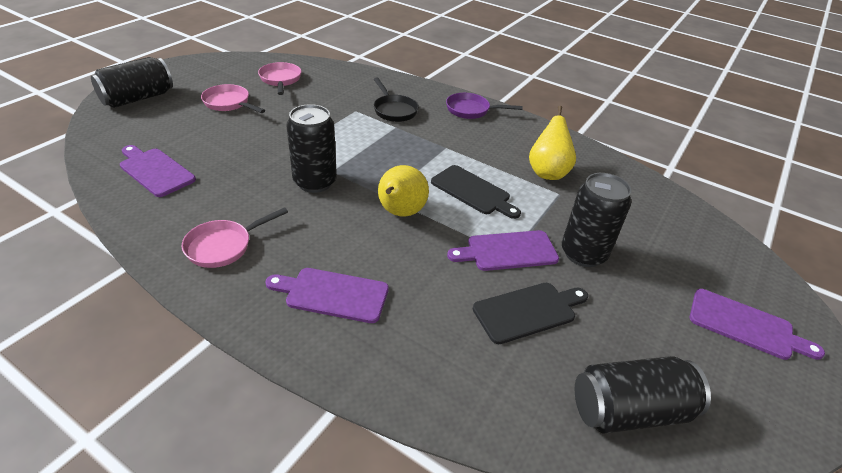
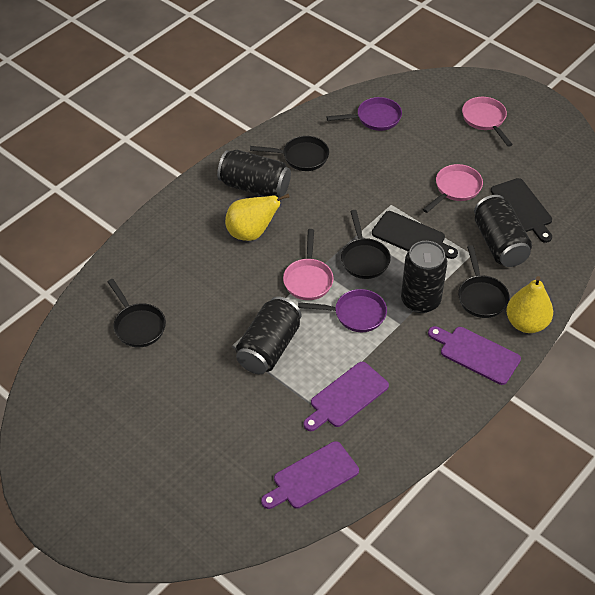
black pan: [374,78,419,122] = 1 -> [108,279,166,347] [250,136,329,171] [341,210,391,279] [458,245,510,318] = 4
purple cutting board: [120,145,196,197] [265,268,389,323] [447,230,559,271] [690,289,825,360] = 4 -> [261,441,359,509] [303,362,389,431] [428,326,521,385] = 3
purple pan: [446,93,523,119] = 1 -> [298,289,387,332] [326,97,402,131] = 2

